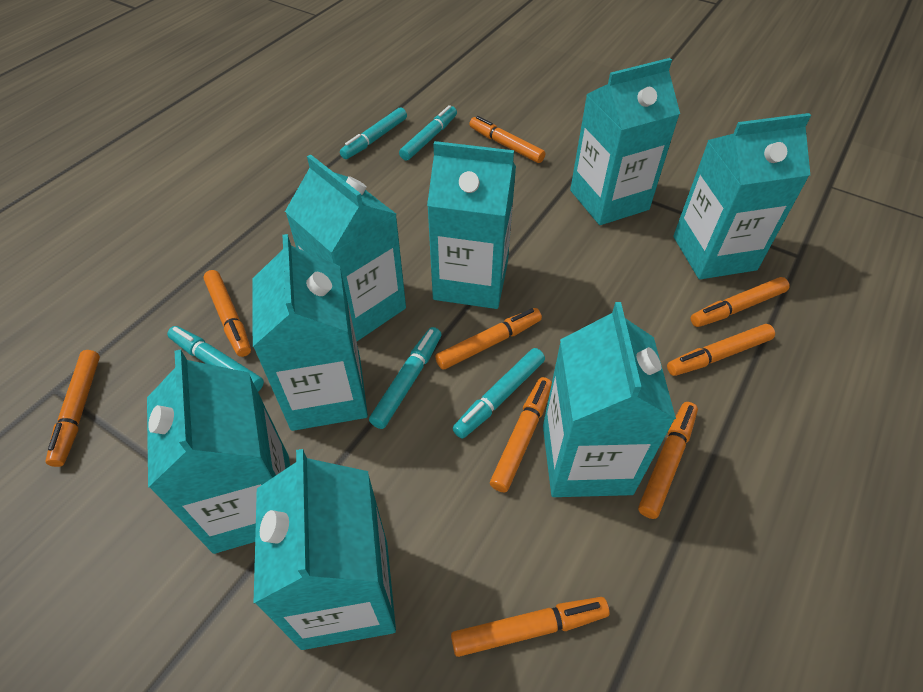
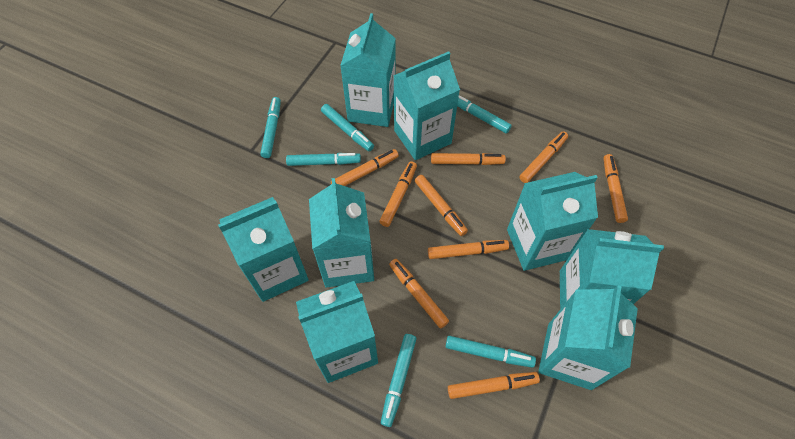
turquoise marker: [167,326,264,391] [340,107,407,159] [369,327,442,429] [399,105,457,161] [452,348,545,439] = 5 -> [260,97,281,158] [286,153,361,166] [321,104,374,151] [381,334,416,427] [445,336,536,368] [457,95,512,134] = 6

